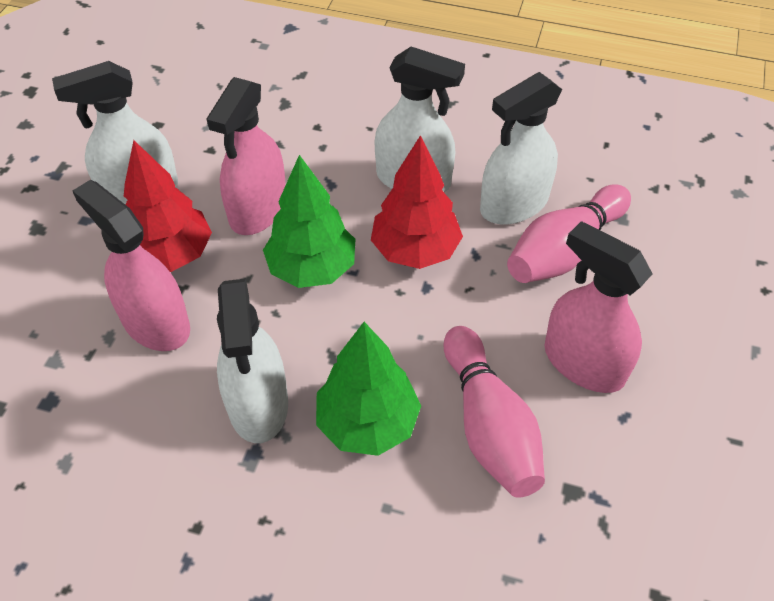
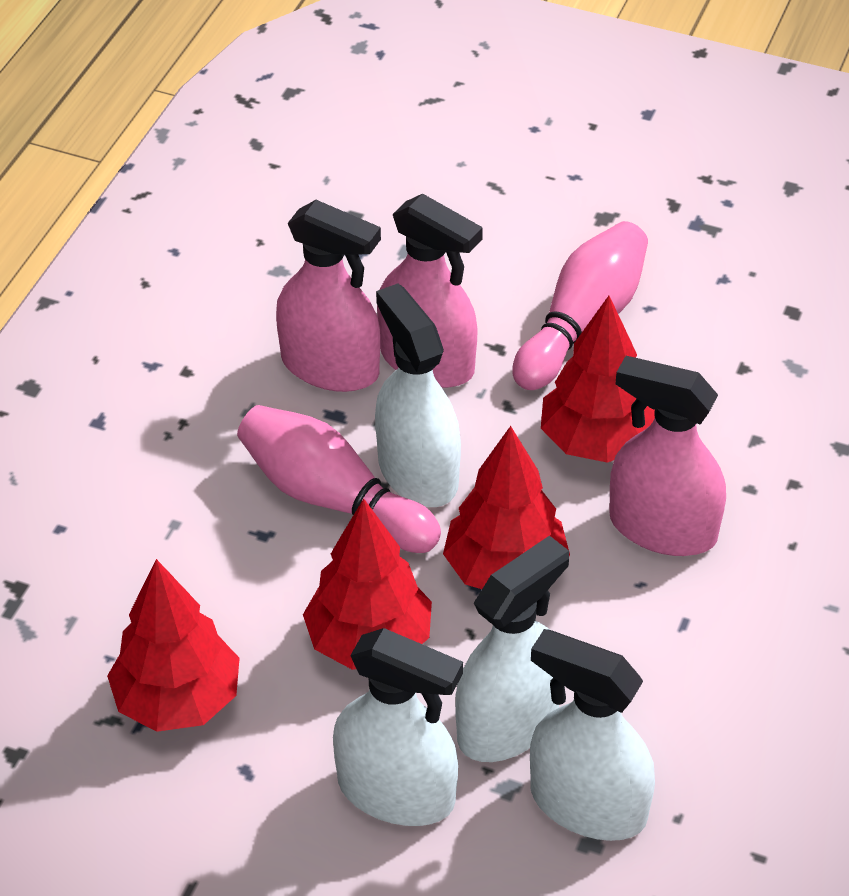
green tree: [263,155,356,288] [316,322,421,456] = 2 -> none = 0
red tree: [124,140,212,272] [371,135,463,269] = 2 -> [107,559,240,732] [303,498,432,670] [443,426,570,589] [541,296,655,463] = 4

